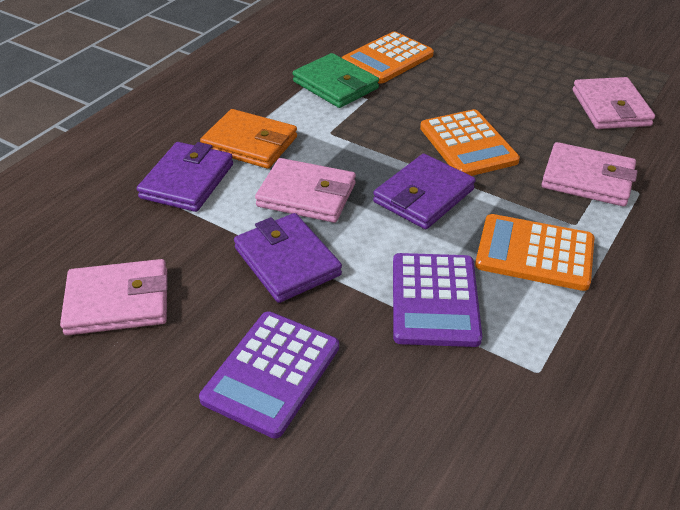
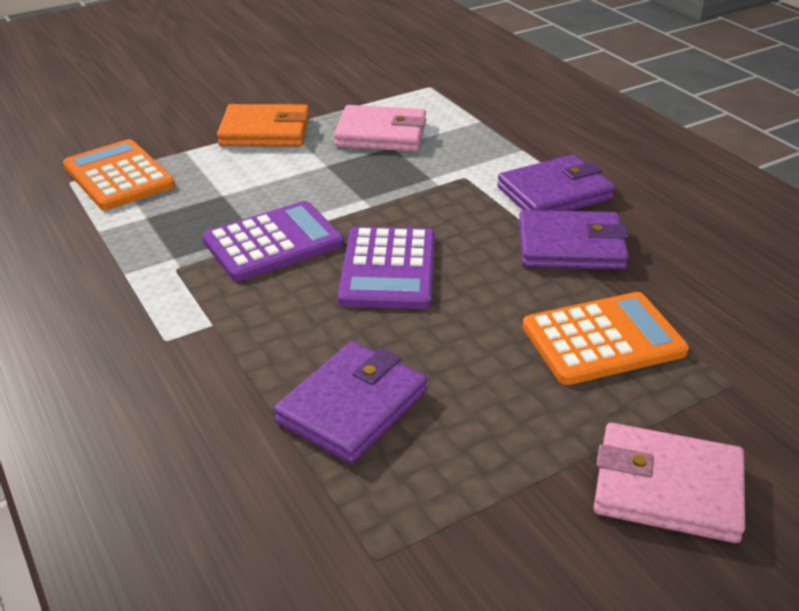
green wallet: [293,53,379,108] = 1 -> none = 0
orange calculator: [342,31,434,83] [420,109,520,176] [475,214,595,291] = 3 -> [63,139,175,210] [523,292,689,385] = 2
pink wallet: [60,259,168,335] [255,158,356,223] [541,142,638,206] [572,77,655,129] = 4 -> [334,105,426,152] [594,423,745,543] = 2

